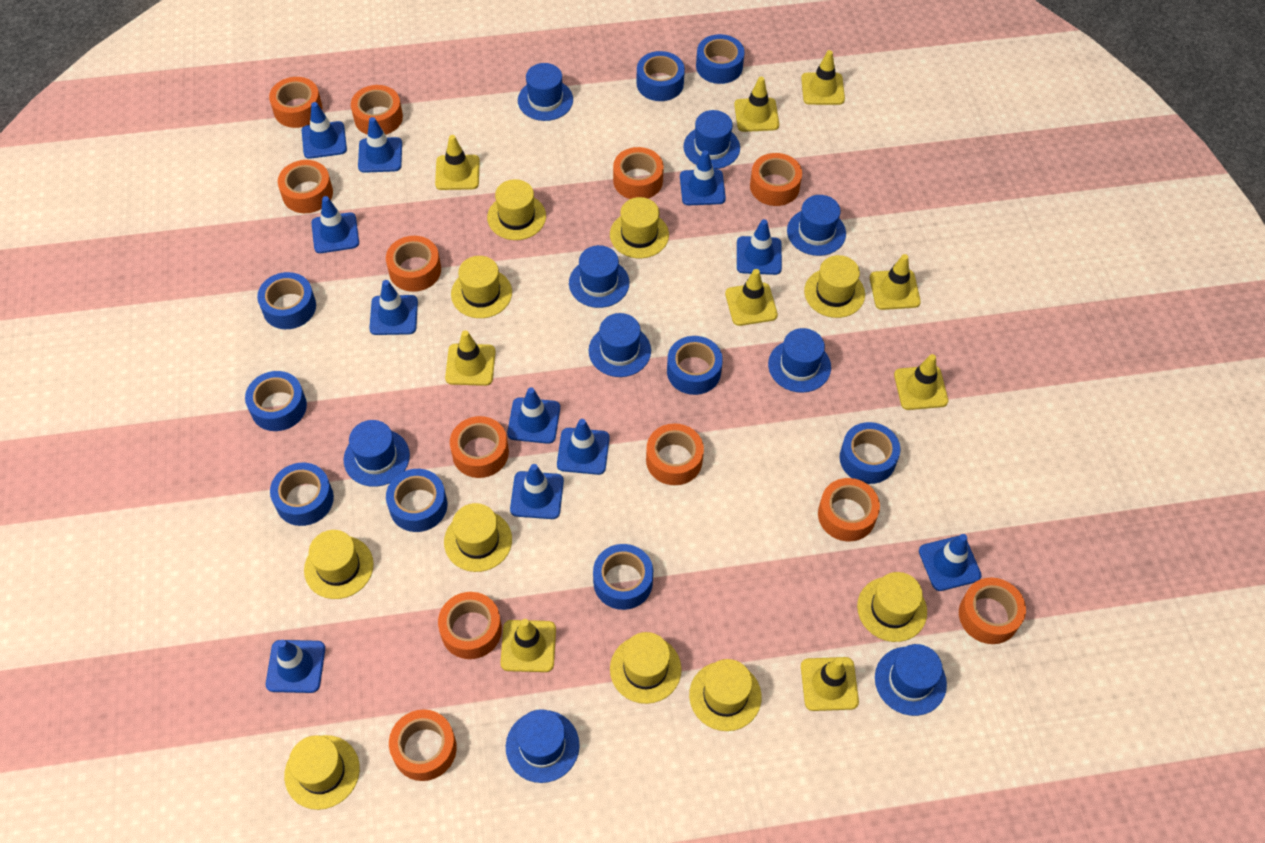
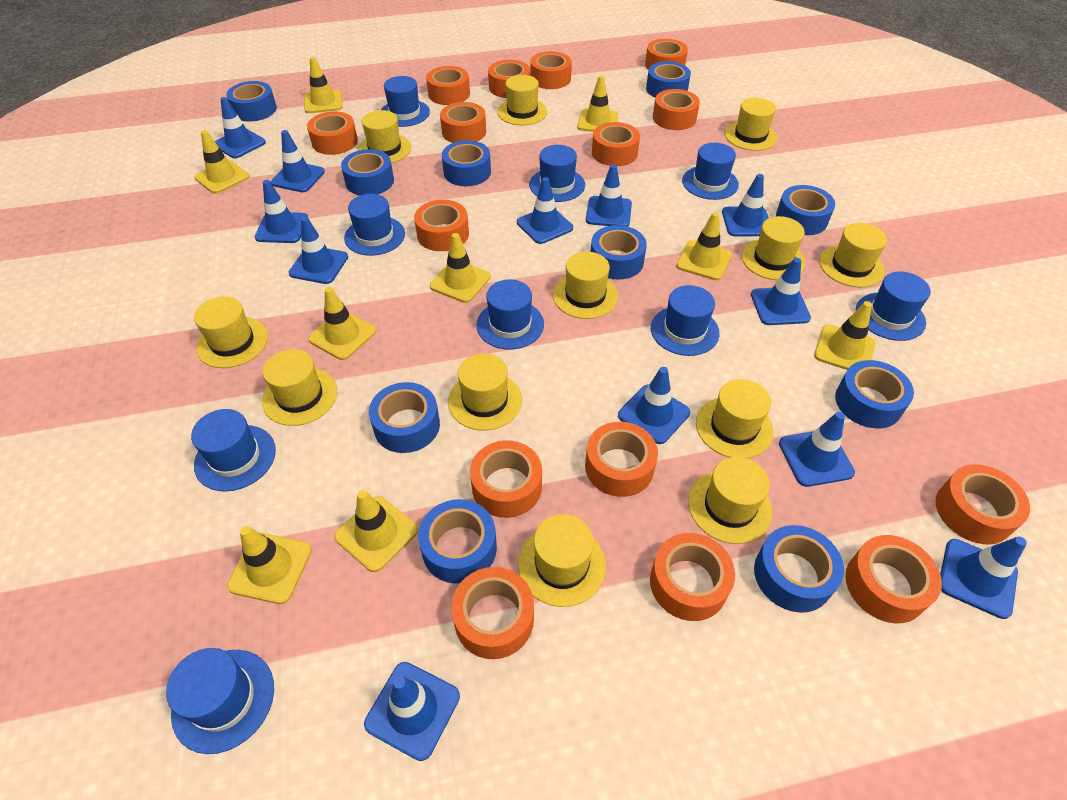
blue tape: [245,371,307,431] [257,272,316,329] [270,463,334,526] [386,469,447,532] [593,544,653,610] [636,51,685,101] [667,336,723,395] [696,34,745,84] [840,422,900,484] = 9 -> [226,81,277,122] [341,149,394,195] [369,382,440,453] [418,499,497,584] [442,140,491,186] [591,225,647,279] [646,61,691,98] [754,525,844,613] [776,185,835,235] [835,360,914,429] = 10
blue traffic cone: [266,640,325,693] [302,102,347,159] [311,196,359,253] [358,117,402,173] [369,280,418,335] [507,387,560,444] [510,464,564,519] [557,419,610,475] [680,150,726,205] [737,219,782,275] [919,534,982,591] = 11 -> [215,97,266,158] [255,180,308,243] [271,130,325,192] [289,217,348,284] [364,662,460,761] [517,177,573,244] [586,164,632,226] [618,367,690,444] [722,174,769,236] [751,258,811,325] [779,412,855,487] [940,537,1027,619] = 12
orange tape: [269,77,322,128] [278,160,333,213] [351,85,403,135] [386,236,441,292] [389,709,457,781] [438,592,502,659] [450,416,509,478] [613,147,664,199] [646,423,704,485] [750,153,802,206] [818,478,880,542] [959,578,1026,644] = 12 -> [307,111,358,155] [414,200,469,251] [426,66,470,105] [440,102,486,143] [451,567,534,659] [470,440,542,518] [488,60,530,98] [530,51,572,89] [585,422,658,497] [592,122,640,166] [645,39,688,70] [650,533,735,621] [653,89,700,130] [845,535,942,623] [935,464,1030,545] = 15
yellow hat: [284,735,360,810] [304,530,374,599] [444,503,512,572] [451,256,512,318] [487,179,546,240] [610,197,669,258] [610,632,681,704] [689,659,762,731] [804,255,865,318] [857,572,927,642] = 10 -> [194,296,268,368] [262,349,337,426] [358,110,411,163] [448,353,522,431] [497,75,547,125] [518,514,606,607] [553,252,618,319] [688,457,773,544] [696,379,774,458] [724,98,777,151] [742,216,805,280] [819,223,887,287] = 12

